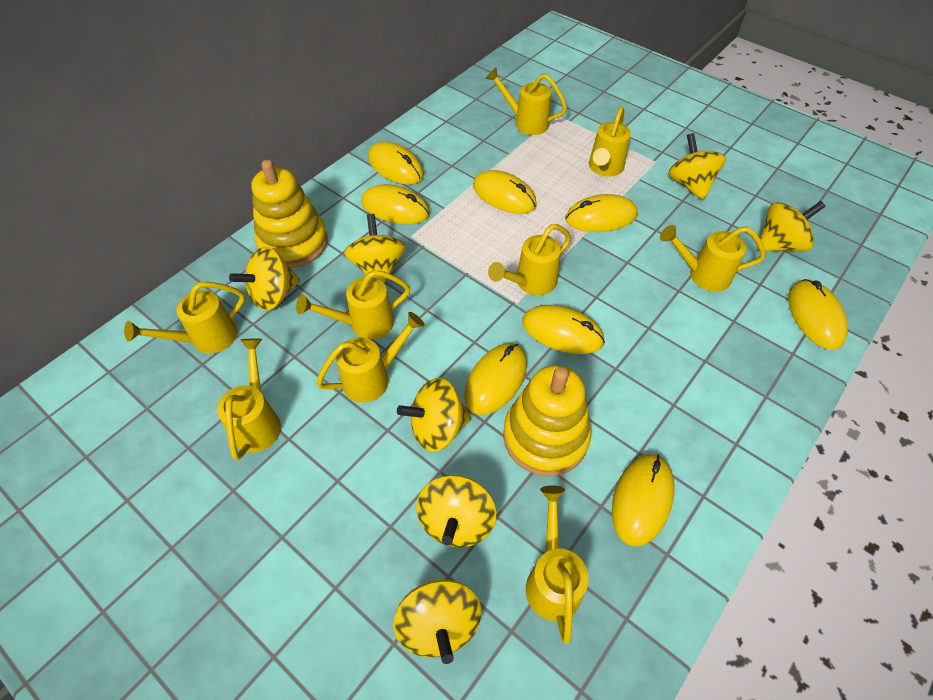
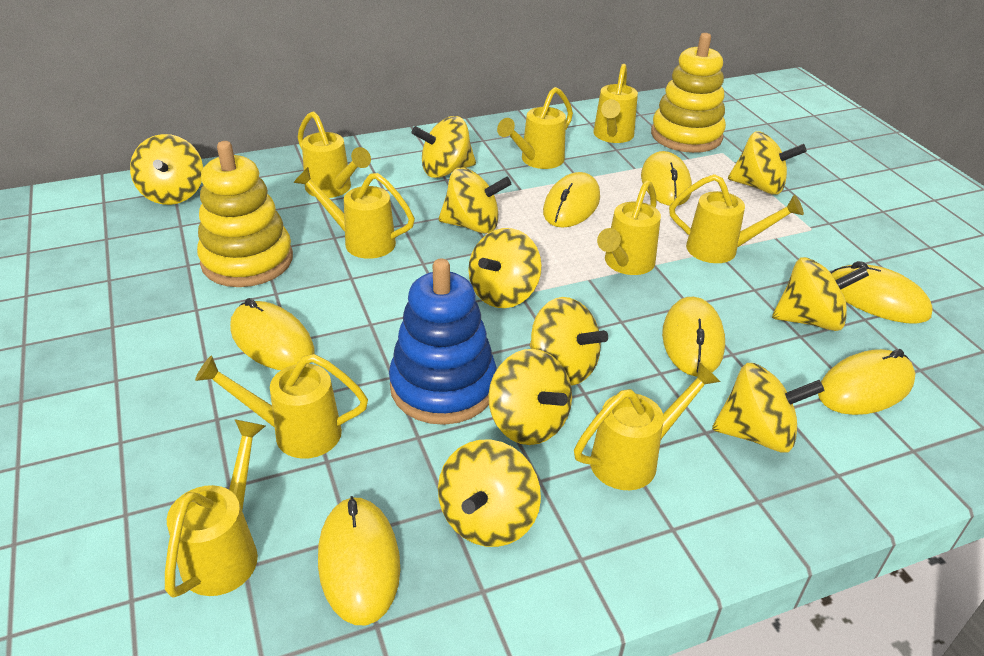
blue stacking toy: none = 0 -> [389,259,497,425] = 1
yellow mouse: [361,184,430,224] [368,141,424,185] [464,343,527,415] [473,170,537,214] [522,305,605,354] [565,194,638,232] [612,454,674,547] [788,279,848,350] = 8 -> [230,298,315,370] [318,496,400,625] [543,172,600,228] [641,151,692,206] [662,297,725,377] [818,349,916,415] [831,261,933,324] = 7
yellow spinning top: [229,247,300,311] [344,214,406,283] [393,580,482,664] [397,378,471,452] [416,475,496,548] [668,133,726,200] [757,201,826,252] = 7 -> [130,134,203,205] [412,116,476,178] [438,439,541,547] [439,168,511,234] [468,228,542,308] [488,349,572,445] [530,297,608,386] [712,363,825,453] [728,131,807,195] [772,257,869,331] = 10

